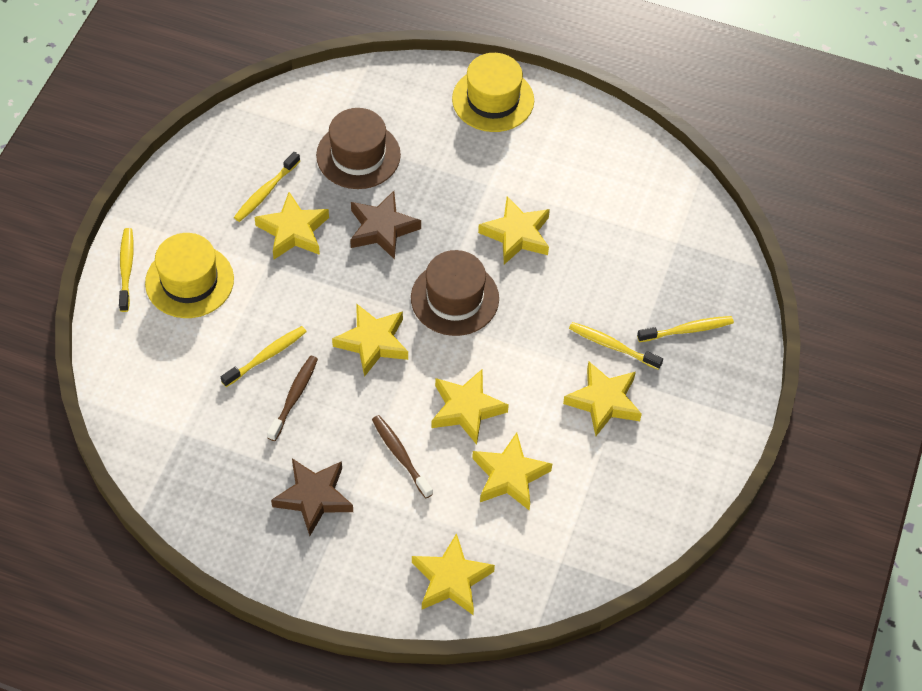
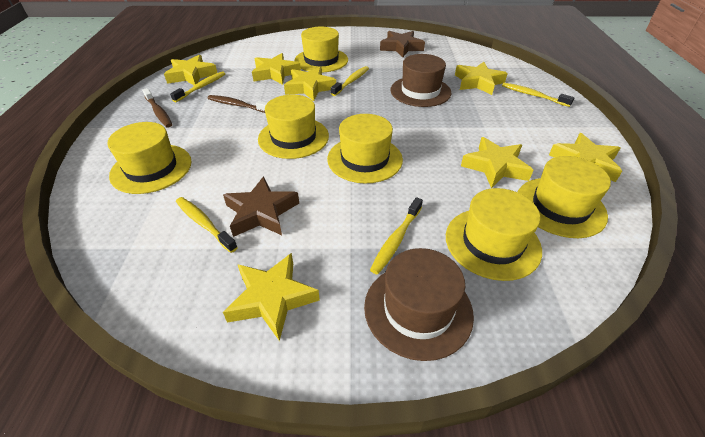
yellow hat: [145,233,234,318] [452,53,534,132] = 2 -> [107,122,192,194] [258,95,329,159] [294,27,348,73] [327,114,403,183] [446,188,542,281] [518,156,611,238] = 6

